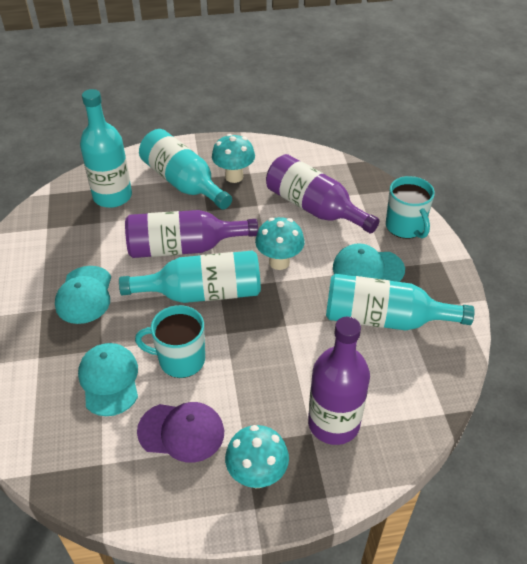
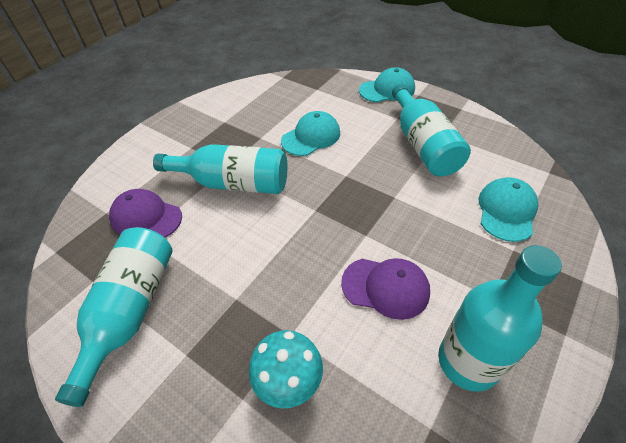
purple bottle: [125,210,258,258] [266,154,380,234] [308,317,370,445] = 3 -> none = 0
purple cap: [137,402,224,463] = 1 -> [109,189,182,238] [341,258,430,320] = 2
turquoise mug: [135,305,205,378] [386,176,435,239] = 2 -> none = 0
turquoise mushroom: [212,134,255,183] [225,425,289,488] [255,217,305,270] = 3 -> [249,330,323,409] = 1

